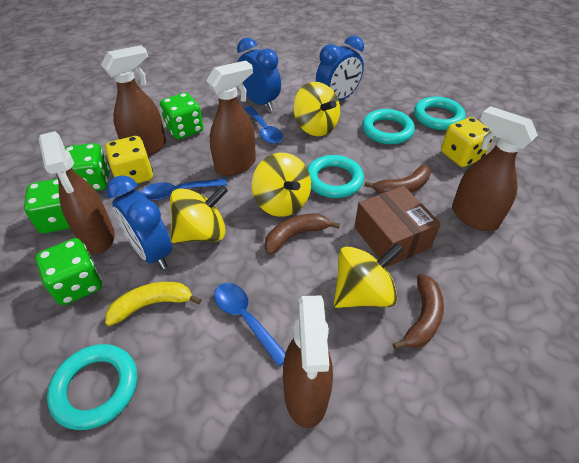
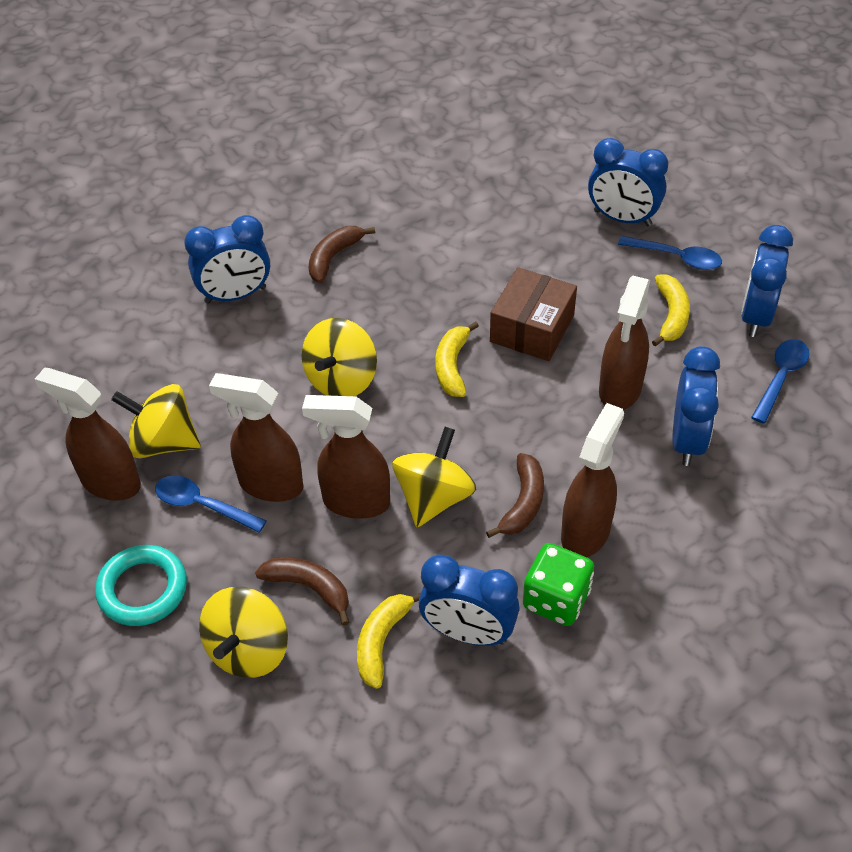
blue clock: [106,175,172,269] [237,37,281,111] [316,35,364,101] = 3 -> [184,215,270,303] [419,554,520,646] [588,138,668,226] [672,346,720,466] [741,225,793,337] = 5
green dice: [24,178,70,233] [35,238,102,305] [65,143,109,191] [160,93,203,139] = 4 -> [523,543,594,626] = 1
turquoise ring: [47,344,137,430] [307,155,364,198] [362,109,415,144] [414,96,466,130] = 4 -> [95,545,187,626] = 1
yellow banana: [105,282,202,326] = 1 -> [357,593,421,689] [435,321,479,397] [652,274,690,346] = 3
yellow dice: [105,136,153,184] [441,117,494,167] = 2 -> none = 0

